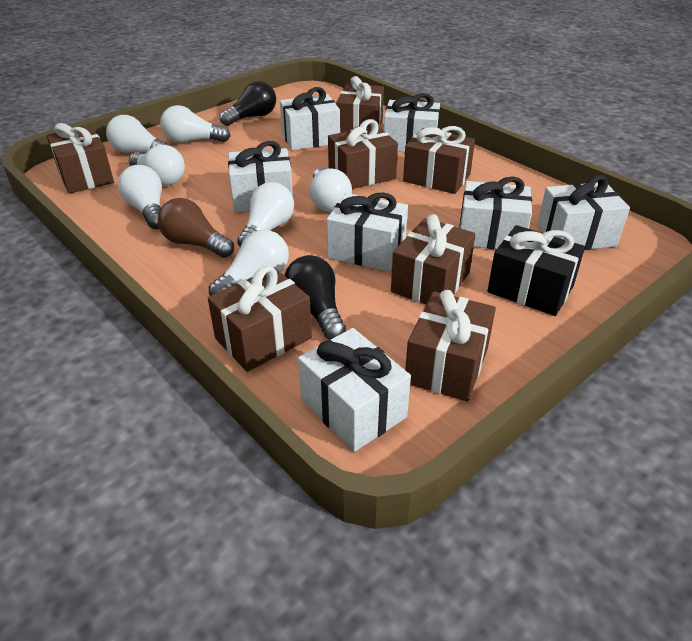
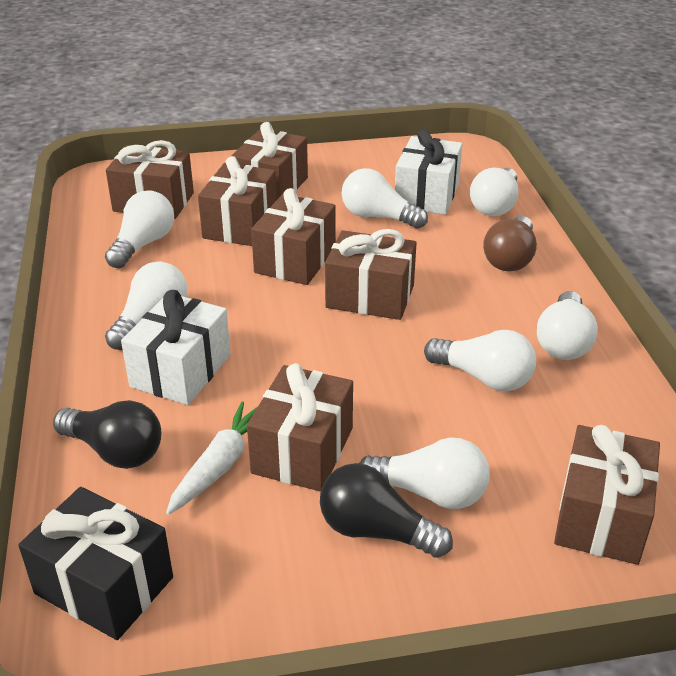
white carrot: none = 0 -> [166,402,257,515] = 1
white gift: [228,141,293,212] [280,87,340,150] [298,328,411,452] [327,192,408,271] [384,93,440,152] [459,176,532,249] [537,175,630,250] = 7 -> [121,290,231,405] [395,129,462,215] = 2

